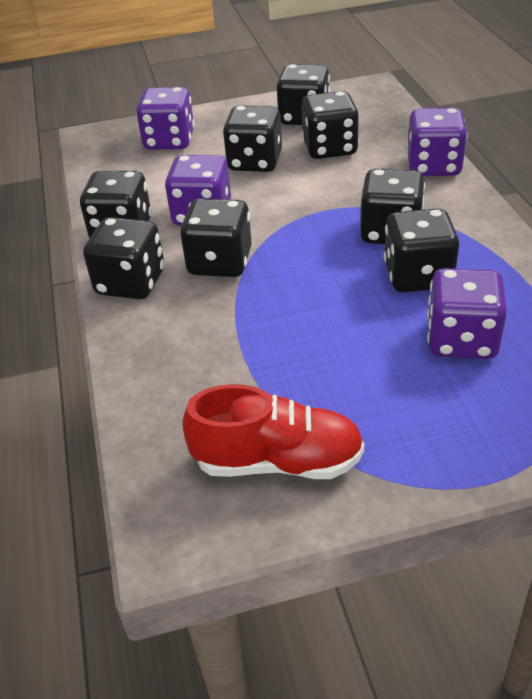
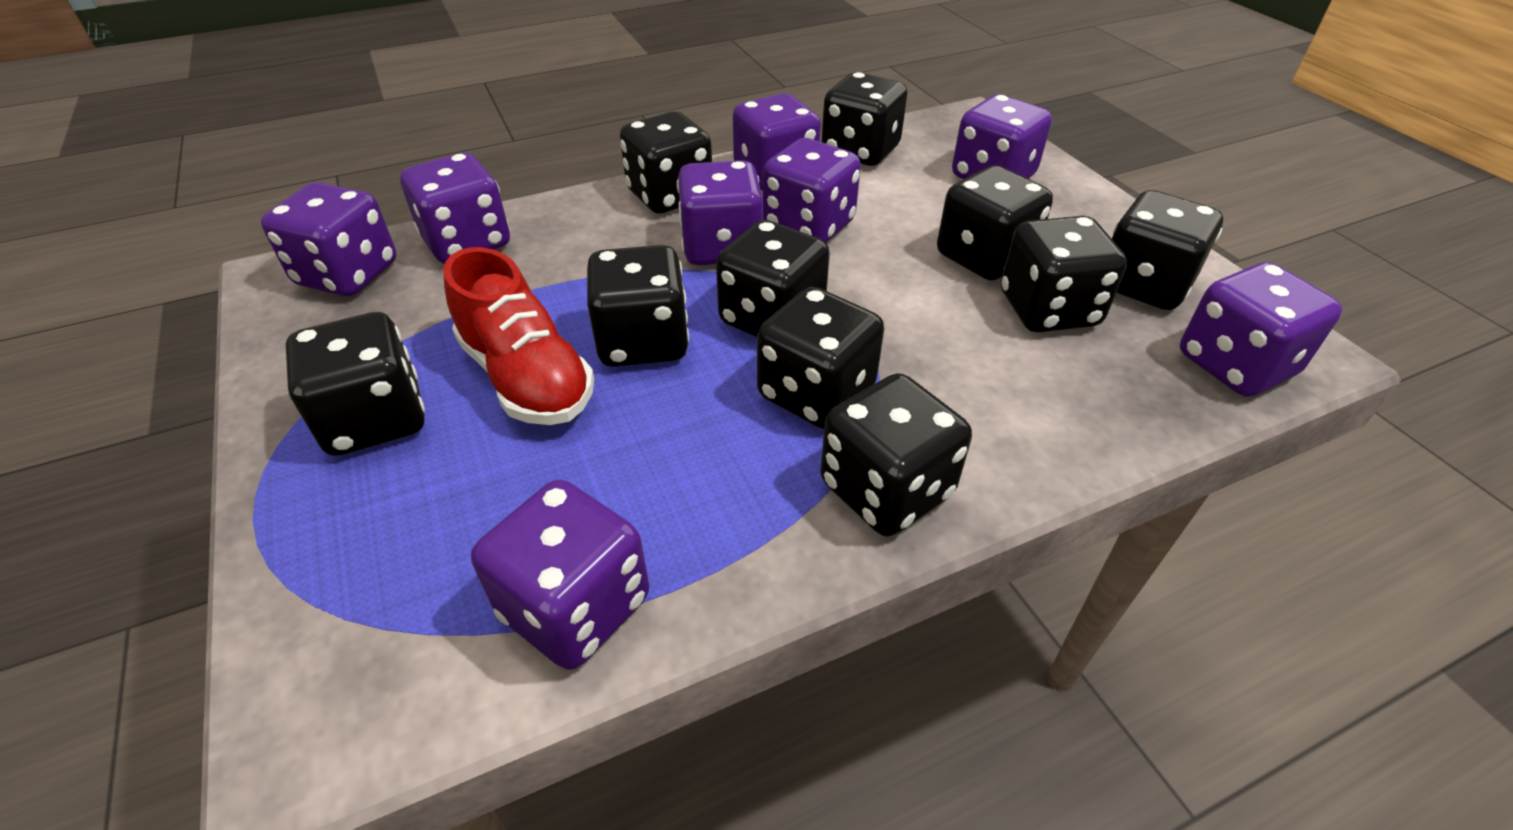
black dice: [80,171,152,238] [83,217,164,299] [180,198,252,277] [223,105,282,172] [277,64,330,125] [302,91,359,159] [360,169,425,244] [384,208,459,292] = 8 -> [286,312,425,456] [587,245,689,367] [620,111,712,214] [716,220,830,337] [757,287,884,429] [821,373,972,536] [822,72,908,166] [937,165,1053,280] [1001,216,1127,332] [1112,190,1223,310] = 10
purple dice: [136,87,195,150] [165,155,231,226] [407,108,468,176] [427,268,507,359] = 4 -> [261,182,396,296] [400,153,510,264] [471,479,649,670] [677,160,763,265] [733,93,821,191] [763,138,861,243] [952,95,1052,179] [1180,262,1342,397] = 8

